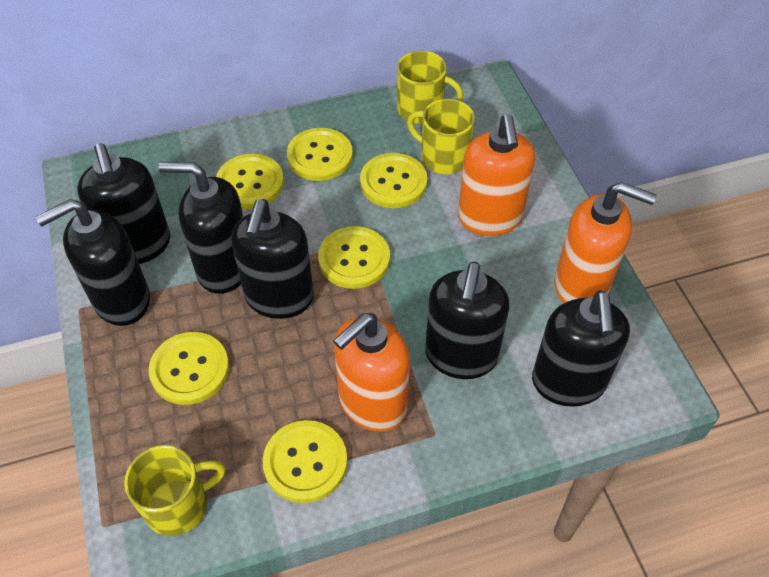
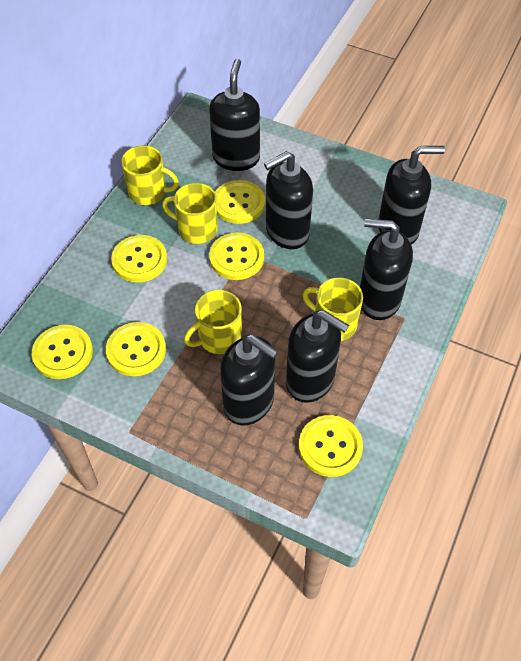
orange soap dispenser: [333,313,410,432] [458,114,535,236] [554,182,656,303] = 3 -> none = 0
yellow mug: [124,445,225,536] [397,51,463,124] [407,99,475,174] = 3 -> [121,145,179,205] [162,183,218,244] [184,290,242,354] [302,277,363,341] = 4

